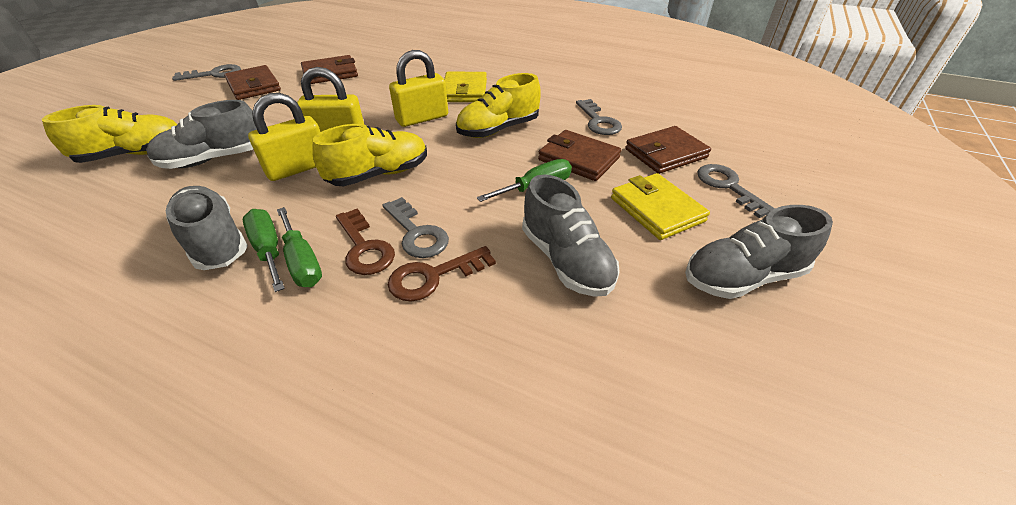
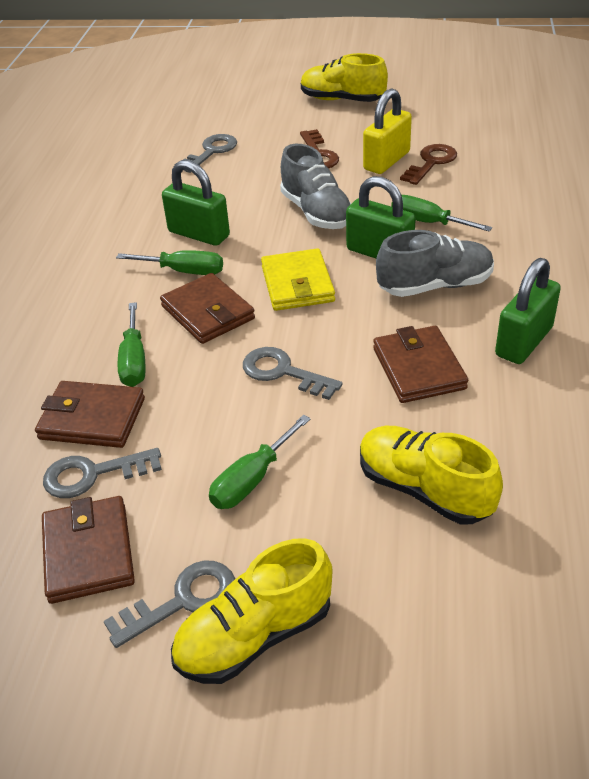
green padlock: none = 0 -> [162,160,230,246] [346,176,416,258] [495,258,561,364] = 3
green screwdriver: [243,209,285,292] [277,207,322,287] [477,159,572,202] = 3 -> [116,250,223,275] [118,302,145,387] [209,415,311,509] [391,195,492,232] = 4
grey shoe: [146,100,257,169] [166,186,248,270] [522,174,620,297] [685,205,833,299] = 4 -> [280,144,351,229] [376,230,494,297] = 2
yellow padlock: [248,93,320,181] [297,67,364,132] [389,50,448,127] = 3 -> [363,88,412,174] = 1
yellow wallet: [444,72,487,102] [611,173,710,240] = 2 -> [261,248,335,311] = 1

